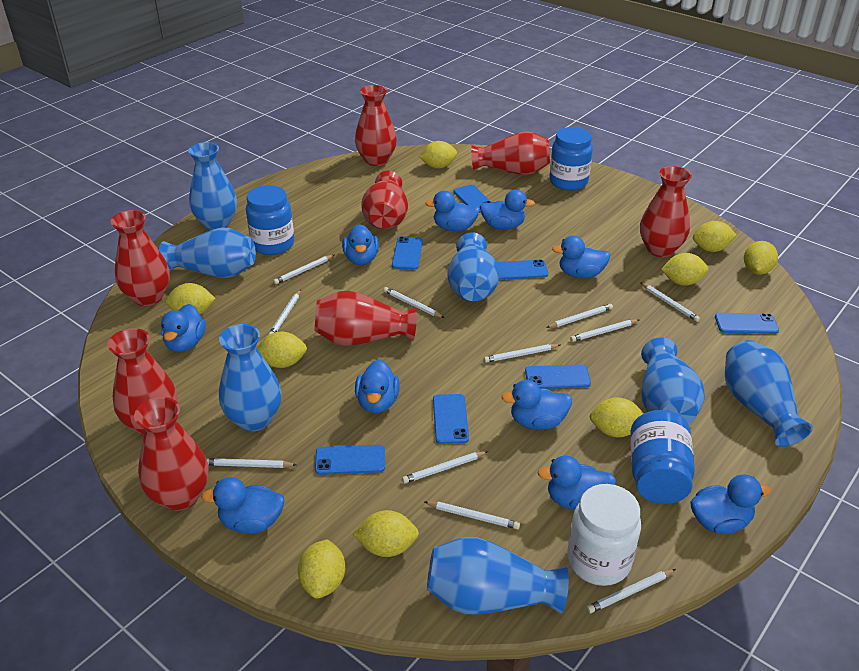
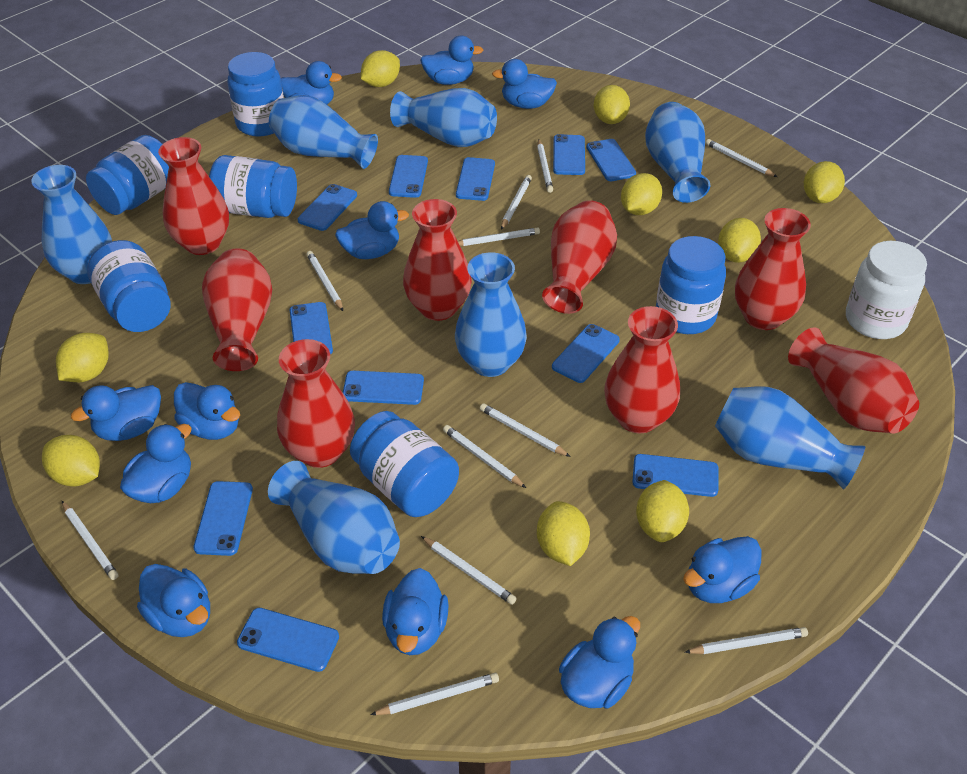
blue duck: [161,304,206,352] [201,477,285,534] [342,224,379,265] [355,360,400,413] [425,191,480,231] [480,190,535,230] [501,380,572,430] [537,456,616,510] [552,236,610,279] [690,474,771,534] = 10 -> [71,385,161,441] [120,424,192,503] [137,564,210,637] [174,382,240,440] [281,61,342,105] [335,201,409,259] [382,568,449,655] [420,36,483,85] [492,59,557,109] [559,616,640,709] [683,536,762,603] = 11
blue jar: [246,185,294,255] [549,127,593,191] [630,410,695,504] = 3 -> [86,135,169,215] [87,240,171,332] [209,155,297,218] [227,52,284,137] [350,411,459,517] [656,236,726,334] = 6
blue phone: [315,445,385,475] [392,236,423,270] [433,394,469,444] [454,185,492,213] [496,260,548,280] [525,364,591,389] [715,313,779,334] = 7 -> [194,481,253,556] [237,608,339,672] [290,302,333,354] [298,184,357,231] [343,371,424,405] [389,155,428,198] [456,157,495,201] [552,324,620,383] [553,134,585,175] [586,139,636,181] [632,454,718,497] = 11

